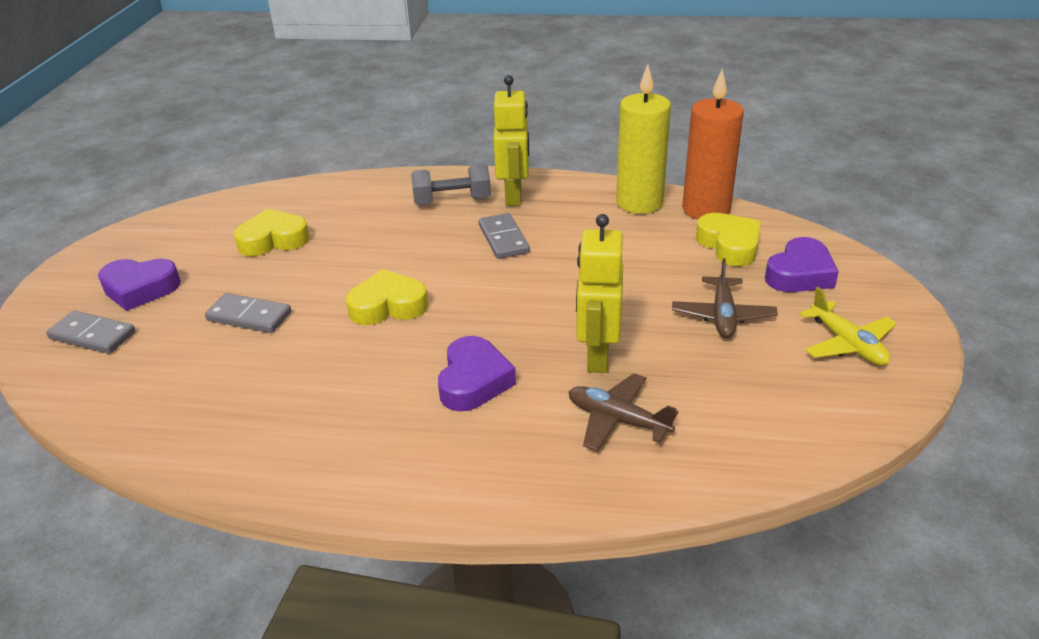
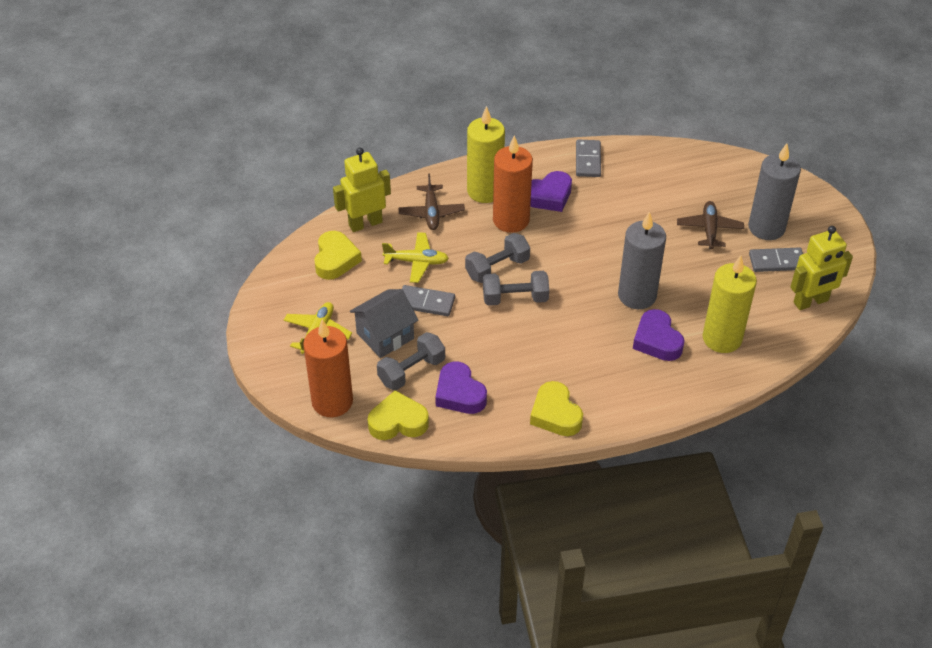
grey candle: none = 0 -> [618,211,666,309] [748,143,801,240] = 2
grey dumbbell: [411,164,491,205] = 1 -> [377,332,445,390] [465,233,530,283] [483,271,549,306] = 3
grey house: none = 0 -> [350,289,419,358] = 1
orange candle: [682,69,744,220] = 1 -> [303,319,353,417] [493,136,533,233] = 2
yellow candle: [616,64,671,214] = 1 -> [467,106,505,203] [702,255,757,353] = 2
yellow plane: [800,287,897,366] = 1 -> [283,302,352,354] [382,232,449,283] = 2

